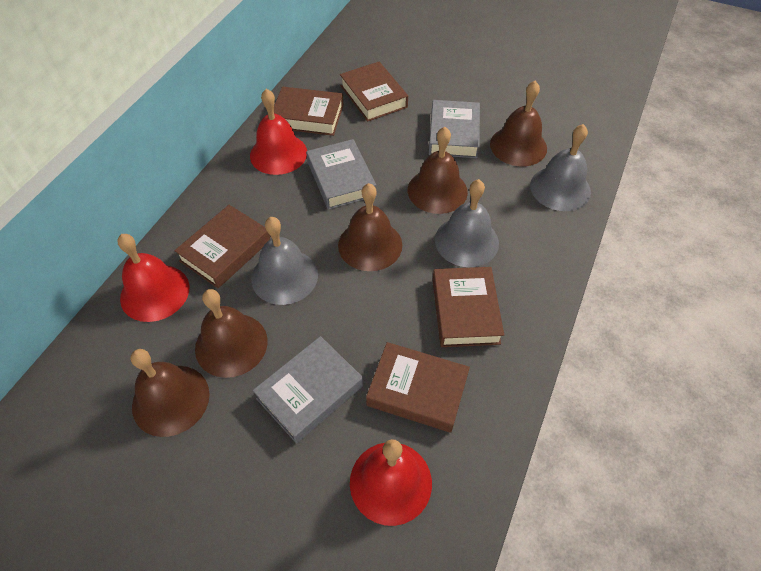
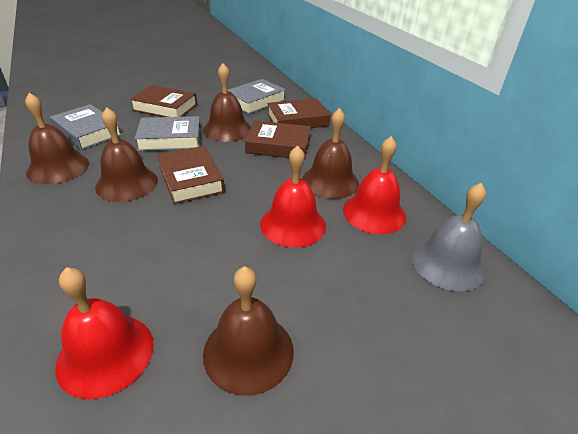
brown book: [174,205,270,288] [274,87,344,136] [340,62,408,122] [366,342,470,433] [432,267,504,347] = 5 -> [130,85,197,117] [157,146,225,204] [245,120,311,160] [267,98,330,128] = 4
grey bell: [251,217,318,305] [435,179,499,267] [530,124,591,211] = 3 -> [412,183,486,292] = 1

